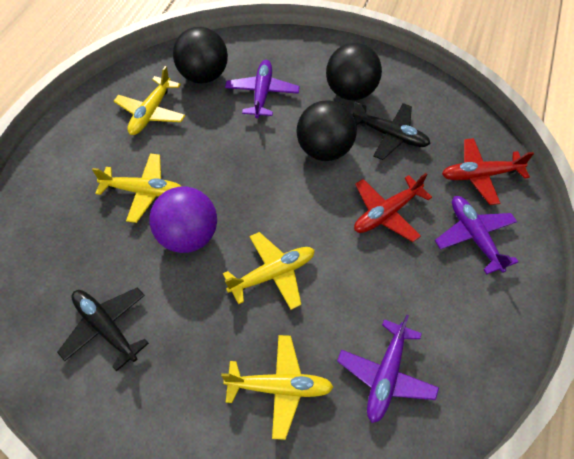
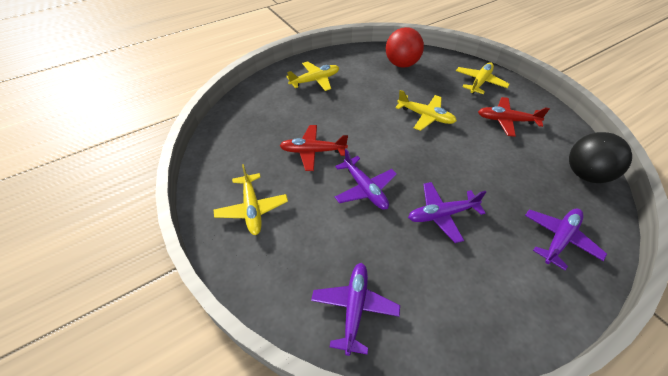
black ball: [173,27,228,84] [297,100,357,161] [326,43,382,101] = 3 -> [569,132,632,183] = 1
black plane: [57,288,149,372] [352,101,431,160] = 2 -> none = 0
purple ball: [149,187,217,253] = 1 -> none = 0
purple plane: [225,60,300,119] [337,315,439,423] [435,196,518,275] = 3 -> [311,263,400,356] [335,149,397,210] [408,182,486,243] [525,208,607,270] = 4
red ball: none = 0 -> [386,27,424,68] = 1

